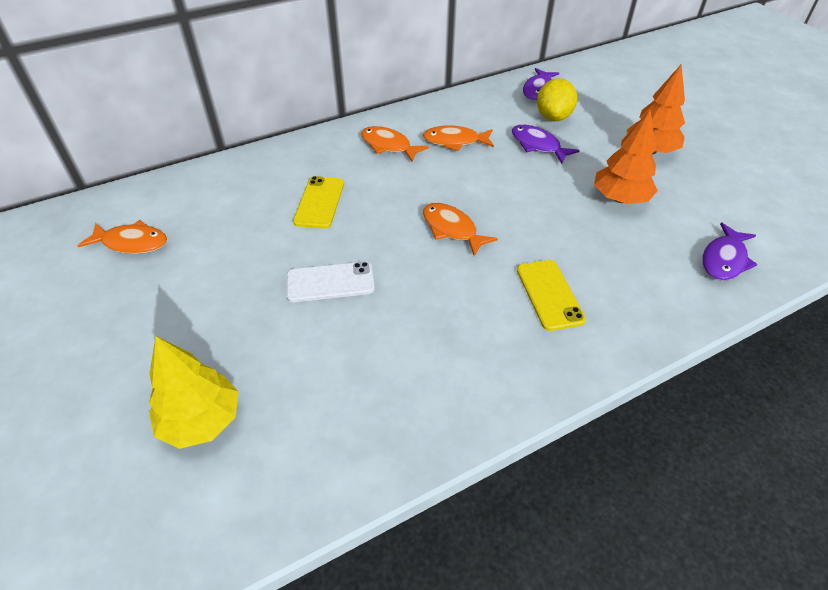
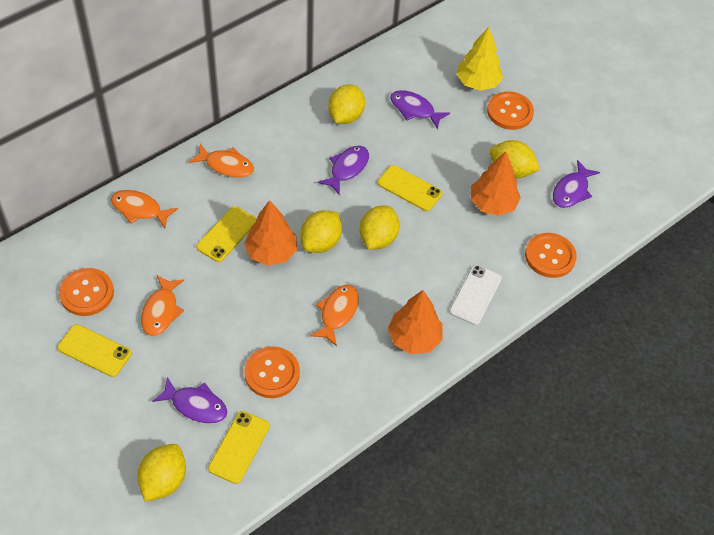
orange button: none = 0 -> [59,268,114,316] [244,346,300,398] [487,92,534,130] [525,233,577,278] = 4
orange tree: [594,110,658,204] [627,64,685,154] = 2 -> [244,200,297,266] [388,290,443,354] [471,151,521,216] = 3
purple fish: [512,125,580,164] [523,68,559,101] [702,222,758,281] = 3 -> [152,377,228,424] [318,146,369,195] [390,90,450,129] [553,160,600,208] = 4
yellow lemon: [537,78,577,121] = 1 -> [137,444,186,501] [300,210,342,253] [328,85,365,124] [360,206,400,250] [490,140,540,178] = 5
yellow phone: [293,176,344,229] [517,260,586,331] = 2 -> [57,324,132,377] [196,206,257,262] [208,411,270,484] [377,165,442,211] = 4

